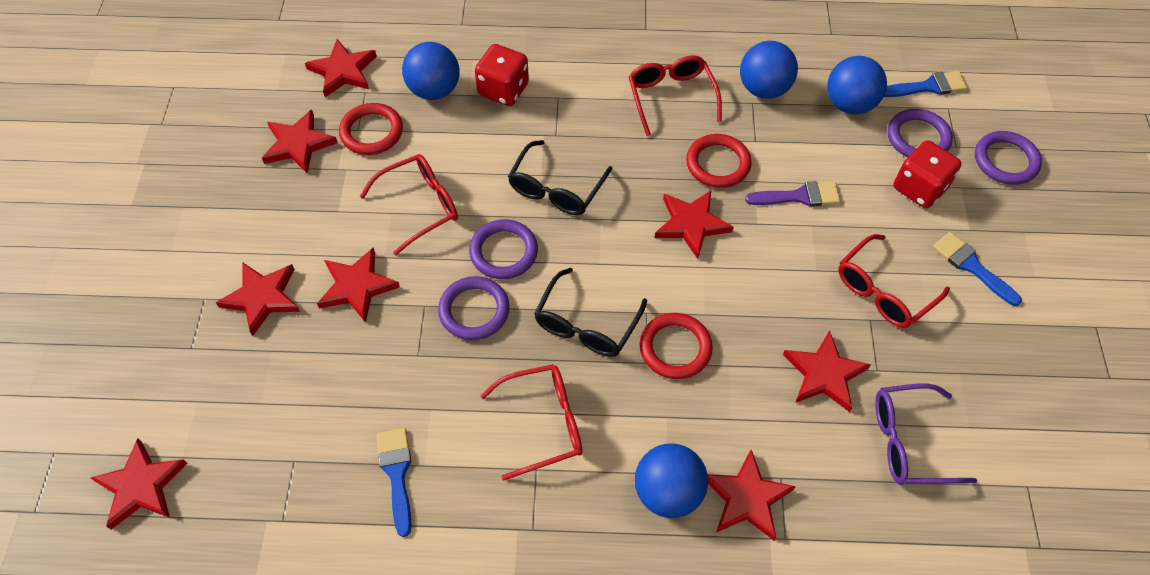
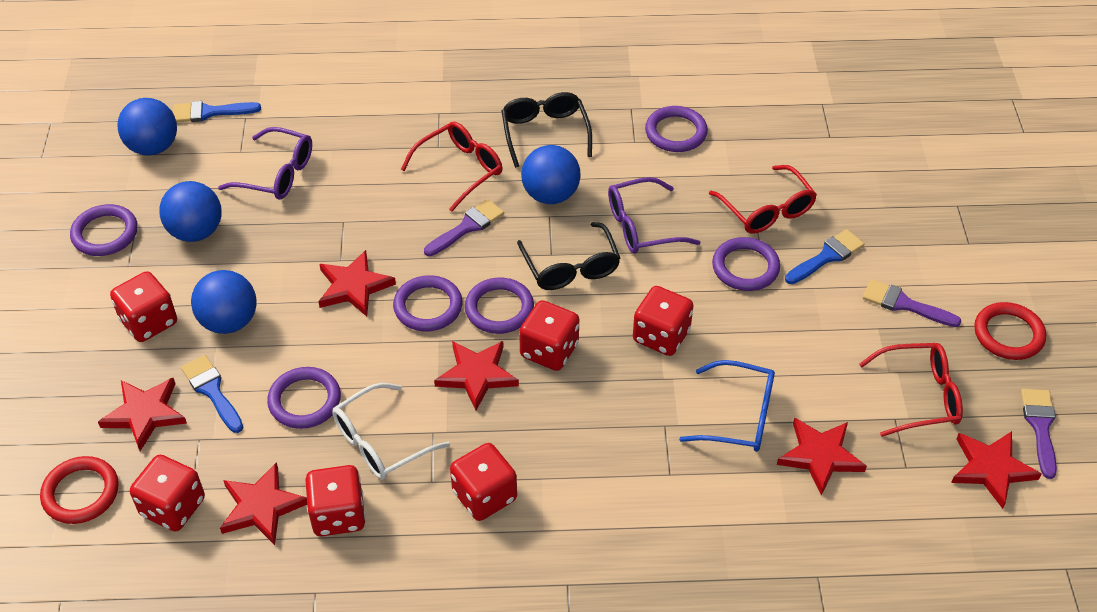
blue glasses: none = 0 -> [679,360,775,452] = 1
purple brush: [745,181,841,207] = 1 -> [424,199,504,256] [862,279,962,327] [1021,389,1057,479] = 3
purple glasses: [875,384,977,485] = 1 -> [218,127,312,200] [608,177,701,254] = 2
purple ring: [438,276,510,340] [469,219,538,279] [888,109,953,157] [975,131,1042,185] = 4 -> [70,204,138,256] [267,367,341,429] [393,275,463,331] [465,278,534,334] [645,106,708,152] [712,237,780,291] = 6
red dice: [475,44,529,106] [894,140,962,208] = 2 -> [110,271,177,342] [130,455,205,532] [306,465,366,536] [450,443,517,521] [519,300,579,371] [633,286,694,356] = 6
red glasses: [360,154,458,255] [481,364,582,480] [629,55,722,136] [838,234,950,328] = 4 -> [401,122,502,212] [709,165,817,234] [859,343,963,437] = 3
red ring: [339,103,403,155] [640,313,713,379] [686,134,752,188] = 3 -> [40,456,119,524] [974,302,1046,360] = 2
red star: [91,438,188,530] [216,262,300,336] [262,109,338,173] [305,39,377,97] [317,248,400,323] [655,191,734,259] [708,450,796,540] [783,330,871,412] = 8 -> [98,378,187,451] [220,462,307,545] [318,250,396,316] [434,341,519,410] [777,418,867,495] [951,431,1041,509] = 6
white glasses: none = 0 -> [332,383,450,480] = 1

